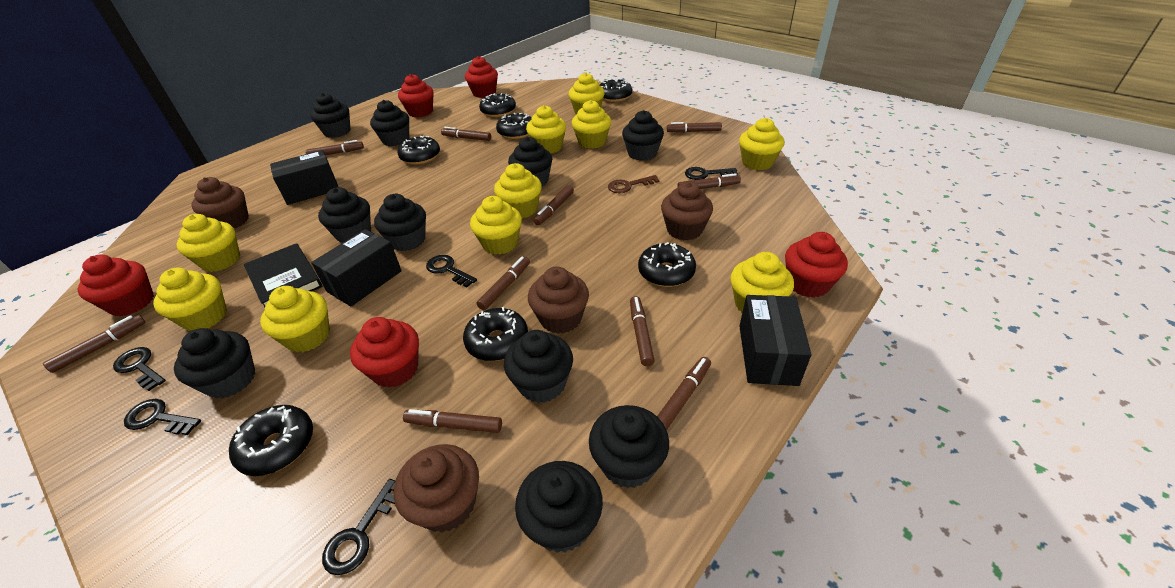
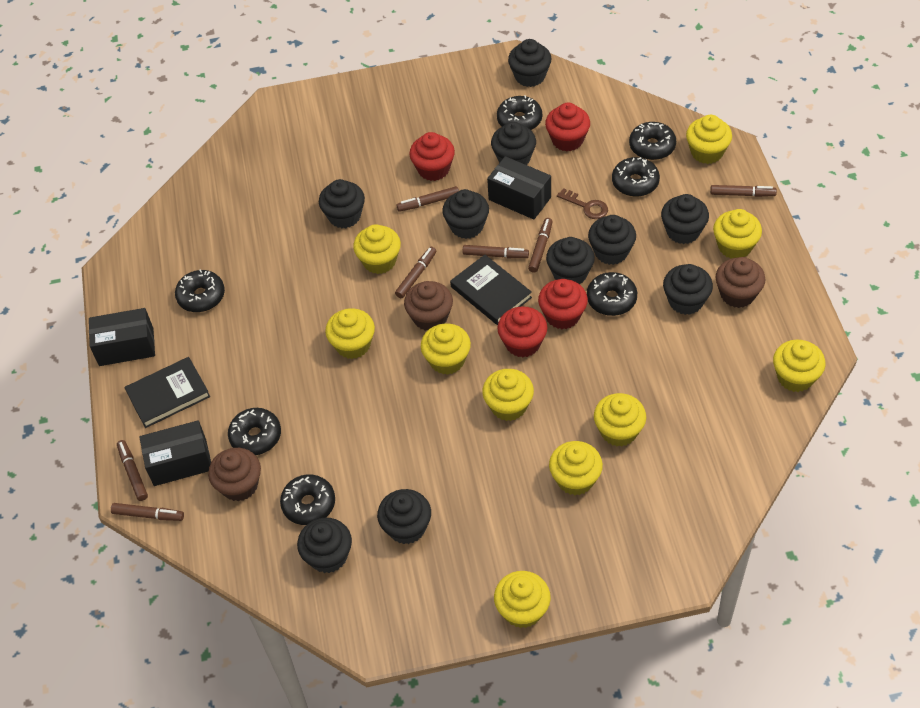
black book: [244,243,322,308] = 1 -> [124,357,210,428] [450,255,532,325] = 2
black key: [113,347,166,391] [124,399,201,435] [322,479,395,575] [426,255,477,287] [685,167,738,180] = 5 -> none = 0
brown cupcake: [192,177,249,228] [394,444,479,532] [528,266,589,334] [661,181,713,241] = 4 -> [208,448,261,501] [404,281,453,331] [715,257,765,308] = 3
brown marker: [43,315,146,373] [305,140,364,155] [403,409,502,433] [441,127,491,141] [477,257,530,310] [534,185,574,225] [630,296,655,366] [657,357,711,430] [667,122,722,133] [677,173,741,189] = 10 -> [111,503,184,521] [117,440,148,501] [395,247,436,298] [396,186,459,212] [463,245,529,258] [528,218,553,273] [710,185,777,197] = 7
red cupcake: [78,254,154,316] [350,317,419,388] [398,74,434,117] [465,56,498,98] [785,232,848,298] = 5 -> [409,132,455,181] [497,306,548,357] [538,279,588,329] [545,103,590,151] = 4

